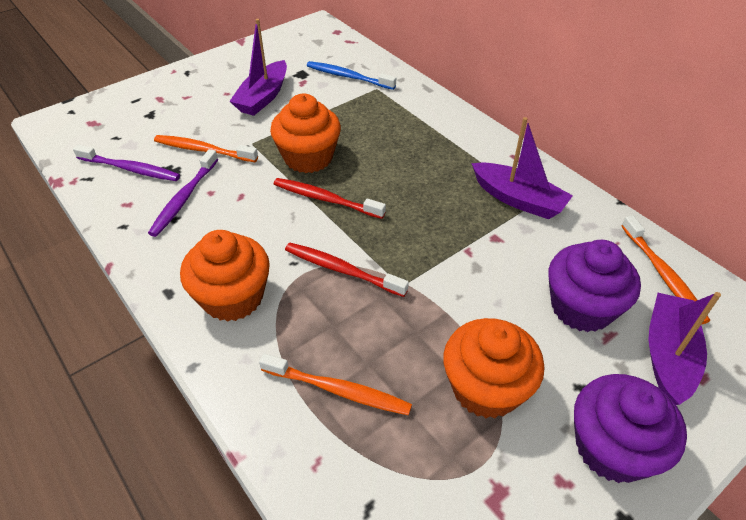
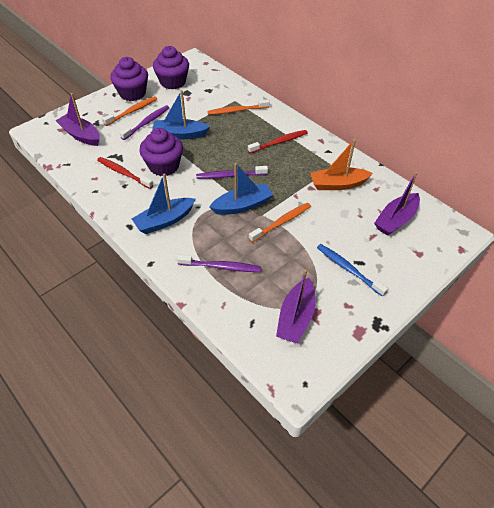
blue boat: none = 0 -> [132,174,195,234] [152,90,210,139] [209,163,273,215] = 3
orange boat: none = 0 -> [310,139,373,190] = 1
orange cupcake: [180,230,270,322] [270,94,341,173] [443,318,545,418] = 3 -> none = 0
purple cupcake: [548,240,641,332] [574,374,687,483] = 2 -> [110,57,148,101] [139,128,183,176] [153,46,189,90] = 3
purple toothbrush: [73,145,180,181] [148,149,218,237] = 2 -> [120,105,169,140] [177,255,261,272] [196,166,268,179] = 3

